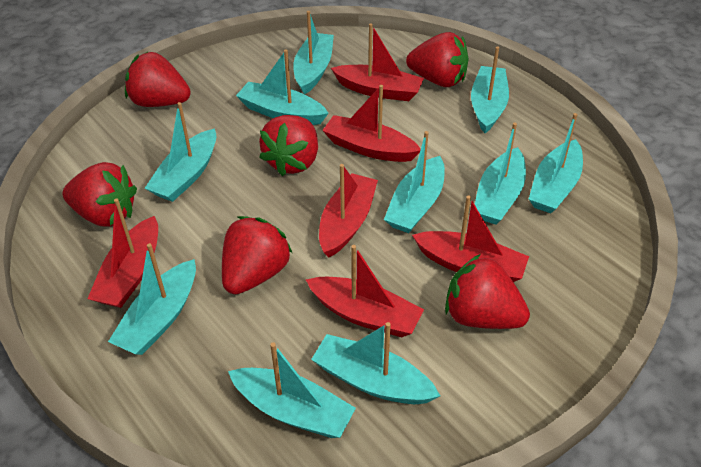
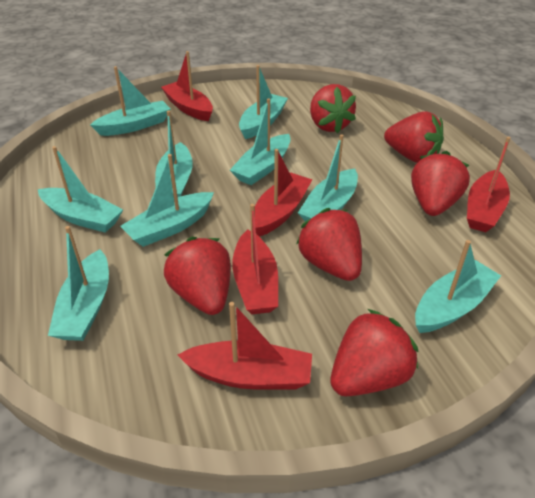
red boat: [88,198,158,308] [306,245,424,337] [319,164,378,258] [322,85,421,162] [331,23,424,101] [412,195,529,282] = 6 -> [161,51,213,121] [178,302,312,390] [232,204,278,314] [255,149,313,237] [467,137,511,232] = 5
turquoise boat: [108,243,196,355] [145,102,217,202] [228,342,356,438] [236,50,329,125] [293,11,334,94] [311,322,440,404] [384,131,445,233] [471,46,509,133] [475,123,526,224] [529,113,583,213] = 10 -> [38,146,123,232] [48,226,109,341] [90,66,171,136] [120,154,214,247] [155,111,193,198] [230,99,291,185] [239,65,288,139] [298,134,358,221] [415,240,501,333] = 9

